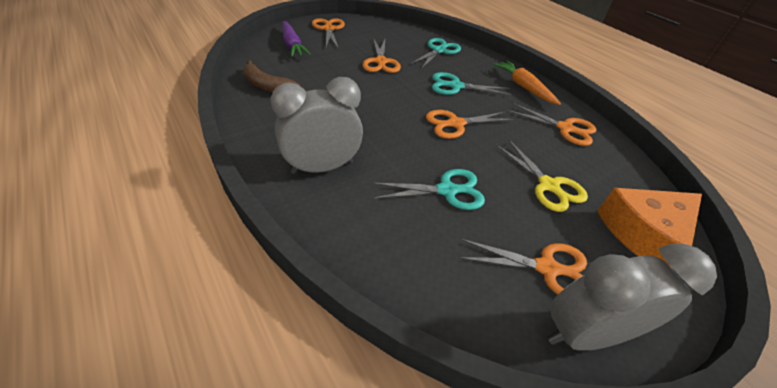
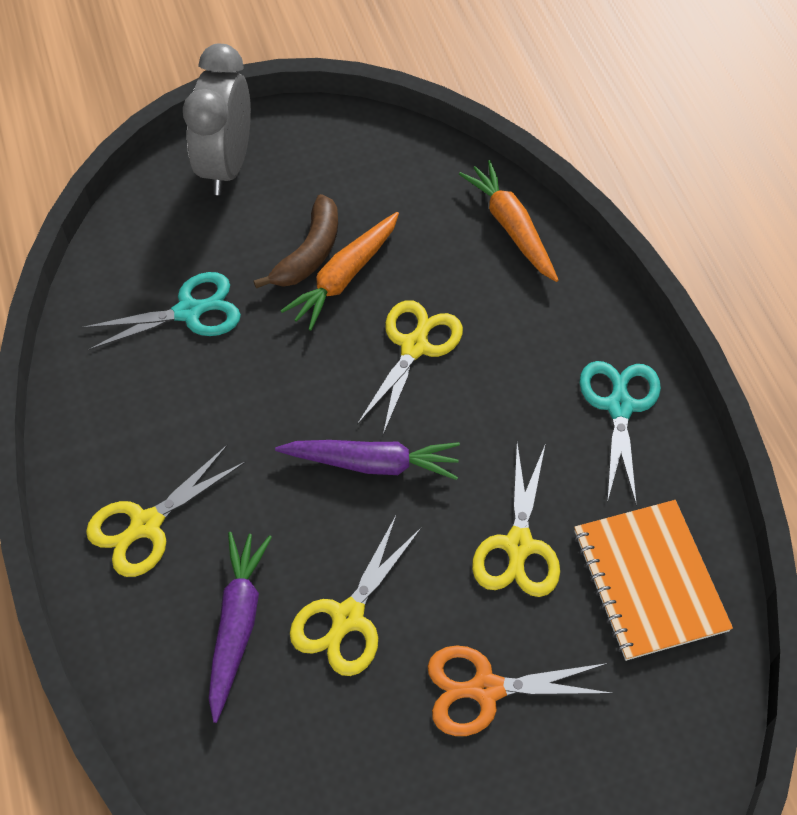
grey clock: [270,77,363,174] [548,244,717,350] = 2 -> [183,44,251,195] = 1
orange carrot: [493,61,561,105] = 1 -> [281,212,399,330] [459,160,558,282] = 2
orange cheese: [597,188,702,268] = 1 -> none = 0
orange notebook: none = 0 -> [574,500,733,661] = 1
orange scissors: [312,18,345,49] [363,40,401,73] [426,110,514,139] [459,239,587,295] [506,103,596,146] = 5 -> [428,645,614,736] = 1
purple carrot: [282,21,311,57] = 1 -> [209,532,272,723] [275,440,460,480] = 2
turquoise scissors: [372,169,485,210] [410,38,461,69] [432,72,511,95] = 3 -> [82,272,241,350] [580,361,661,505] = 2
yellow scissors: [496,140,588,212] = 1 -> [86,444,246,577] [290,516,422,676] [357,300,463,435] [472,443,560,597] = 4

